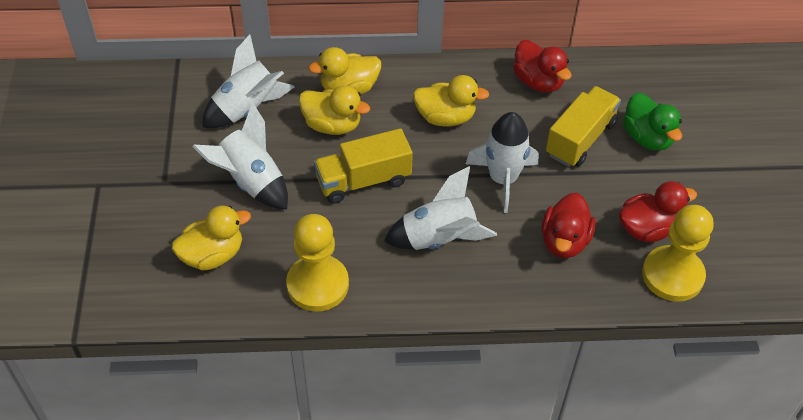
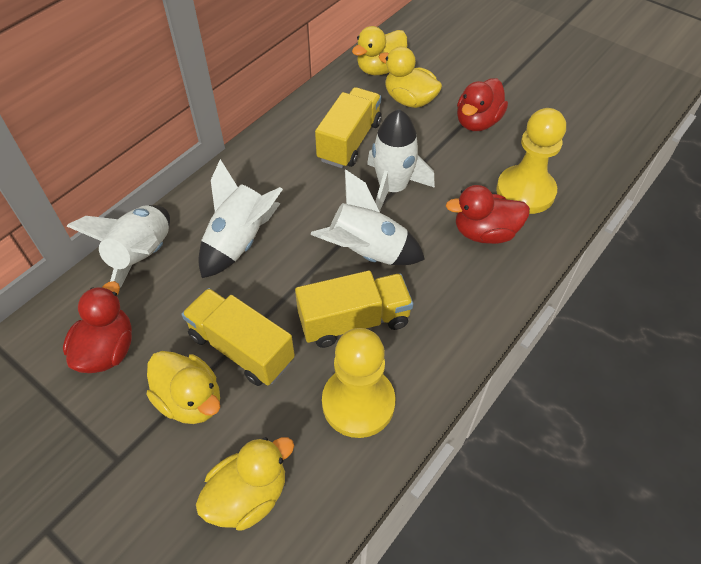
green duck: [623,93,682,151] = 1 -> none = 0
yellow truck: [314,128,413,203] [546,86,621,167] = 2 -> [182,288,295,386] [295,271,413,348] [315,87,382,168] = 3

